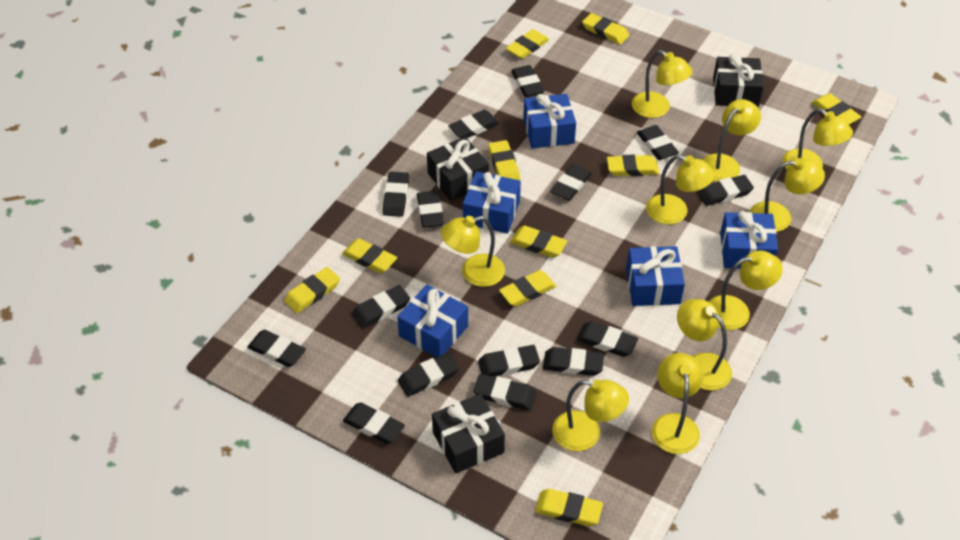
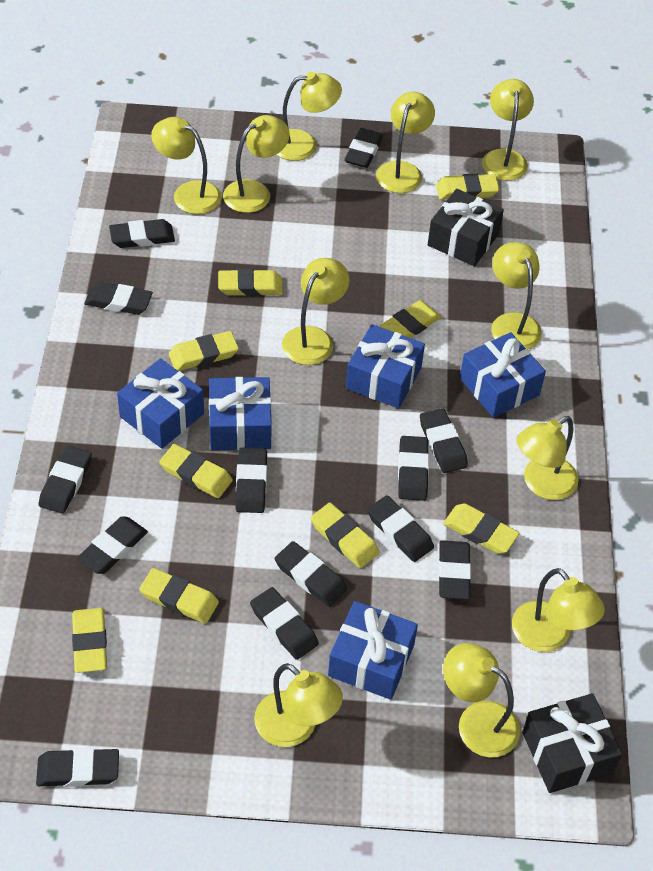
black eraser: [247,330,306,367] [343,402,405,444] [352,285,410,328] [383,172,409,217] [398,352,459,397] [417,191,444,228] [448,110,500,138] [473,374,536,410] [478,345,540,377] [511,65,545,97] [543,347,604,376] [550,164,592,201] [576,321,638,357] [637,125,679,160] [697,175,754,206] = 15 -> [36,748,119,787] [38,446,92,514] [77,516,148,574] [84,282,153,315] [109,219,175,248] [235,448,267,513] [250,587,319,660] [275,541,347,607] [344,128,383,168] [367,495,434,562] [398,436,429,501] [420,408,468,473] [438,540,471,600] = 13
black gift: [427,137,489,201] [432,394,505,474] [713,54,764,107] = 3 -> [428,189,504,266] [522,693,622,793] = 2
yellow eraser: [284,267,340,313] [342,238,397,273] [488,140,520,180] [499,270,556,306] [506,29,549,59] [510,226,567,258] [535,489,603,526] [582,13,629,45] [607,155,659,176] [812,93,861,125] = 10 -> [72,608,107,673] [139,568,219,624] [159,444,233,498] [169,331,239,371] [218,269,283,296] [311,503,380,568] [379,300,441,338] [436,174,499,199] [443,503,520,554] = 9
yellow lamp: [441,216,505,287] [552,380,629,451] [632,50,693,118] [646,155,715,224] [652,353,703,454] [677,299,732,391] [702,99,761,182] [708,250,783,330] [750,158,825,232] [783,108,853,169] = 10 -> [151,117,221,214] [223,115,290,213] [254,663,343,747] [276,72,342,161] [282,258,349,365] [376,92,435,193] [443,643,520,757] [482,79,534,181] [491,242,542,349] [512,568,605,652] [516,416,579,500] = 11

